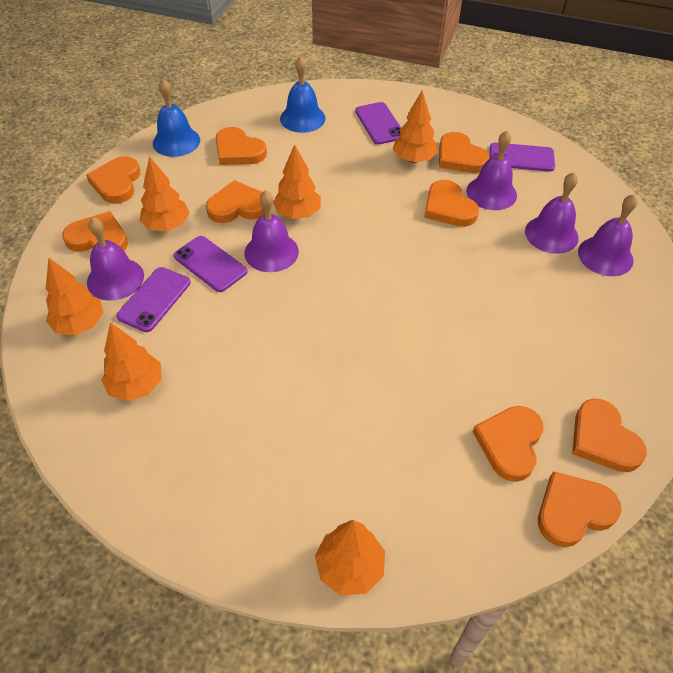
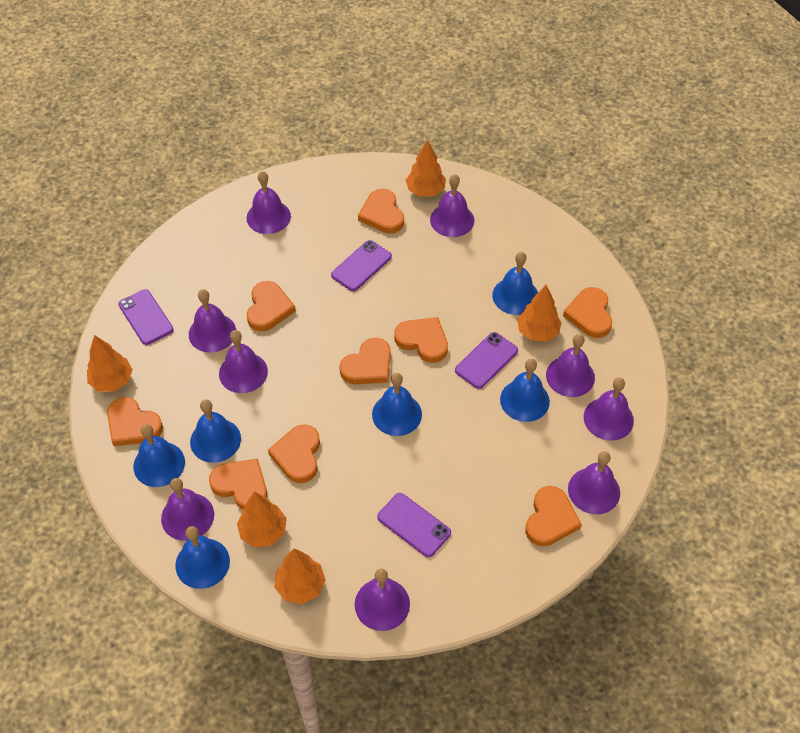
blue bell: [153,79,200,157] [280,56,325,133] = 2 -> [133,424,185,487] [176,526,230,589] [190,399,241,463] [372,373,422,436] [492,252,538,315] [500,359,550,422] = 6
orange tree: [45,258,103,335] [101,322,162,401] [140,156,190,231] [273,144,321,219] [315,520,385,596] [393,90,438,163] = 6 -> [87,335,133,392] [237,491,287,547] [274,549,326,604] [406,140,446,197] [517,285,562,342] = 5
purple bell: [87,217,144,301] [245,190,299,272] [467,131,517,210] [525,172,579,254] [578,194,638,276] = 5 -> [161,478,214,541] [189,289,236,353] [219,330,268,393] [247,171,291,234] [355,569,410,631] [430,174,475,237] [546,334,595,397] [568,451,620,514] [584,377,634,441] = 9

